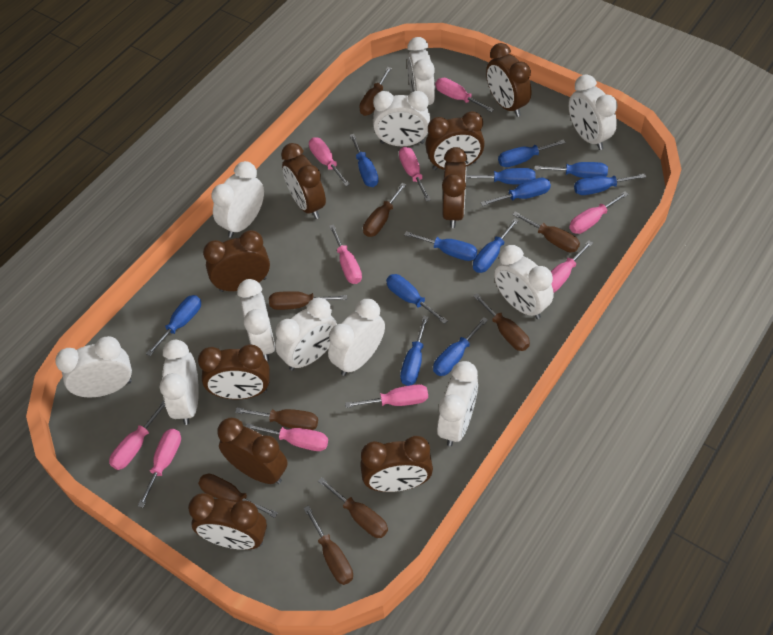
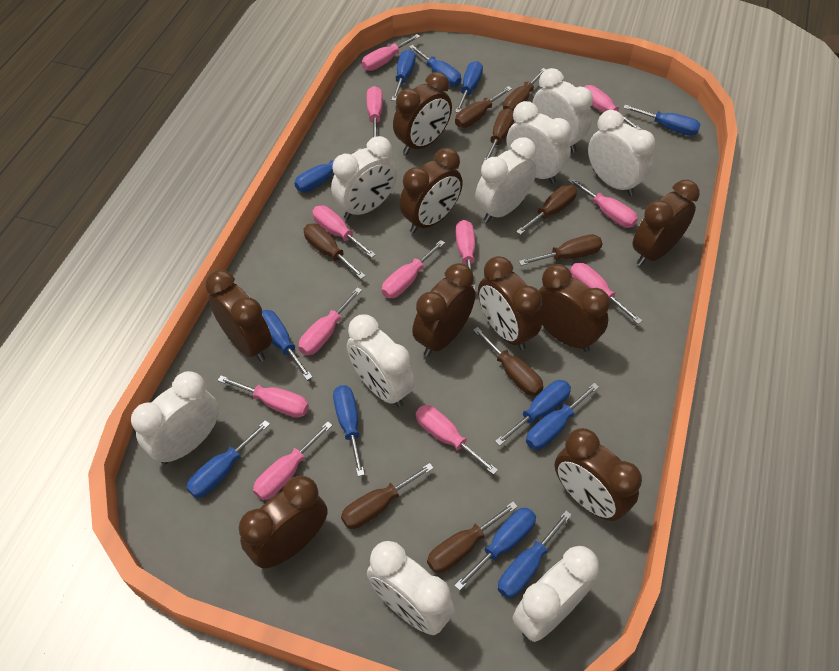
pink screwdriver: [109,400,165,470] [138,429,181,508] [246,423,328,451] [309,138,350,186] [329,224,362,284] [345,384,428,408] [399,147,431,201] [435,78,494,112] [551,240,593,293] [569,191,629,234] = 10 -> [217,375,309,418] [253,421,333,500] [299,287,362,355] [312,205,376,258] [362,34,420,71] [367,86,383,138] [382,240,445,298] [416,405,498,475] [456,220,475,289] [567,178,638,228] [570,263,643,324] [584,85,641,131] = 12
white clock: [55,336,132,397] [160,340,199,425] [211,161,264,238] [237,279,275,362] [275,298,337,371] [328,299,385,376] [373,91,430,146] [407,37,435,105] [437,361,478,446] [494,245,554,319] [569,75,618,150] = 11 -> [131,371,219,464] [331,136,397,219] [347,314,415,407] [367,541,455,635] [475,137,537,223] [506,101,571,184] [512,546,599,642] [532,68,593,153] [588,110,655,196] = 9

